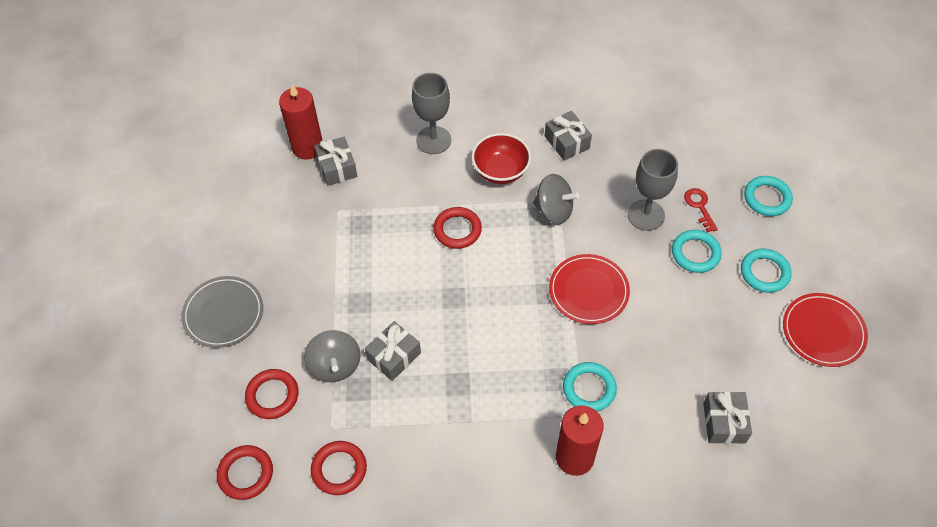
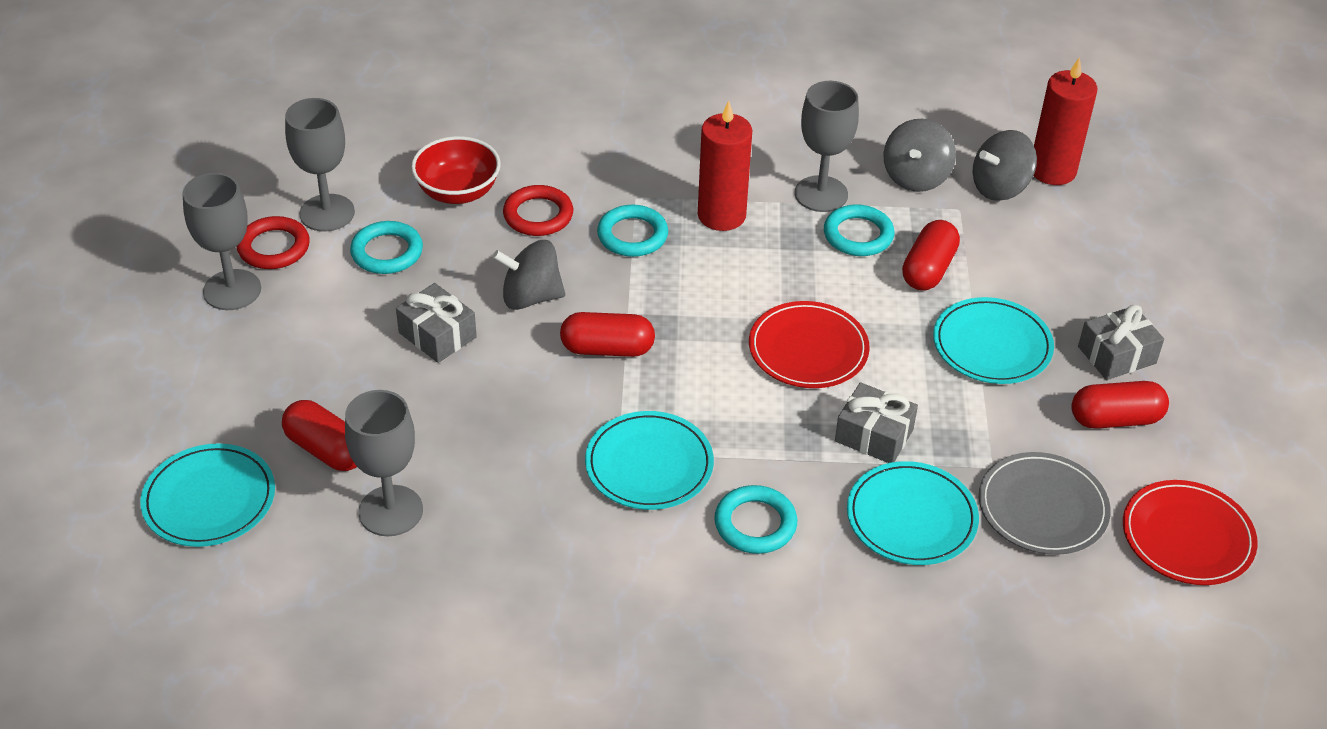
grey gift: [314,137,357,186] [365,321,421,381] [545,111,592,161] [703,392,752,444] = 4 -> [396,283,477,363] [835,382,918,463] [1078,305,1164,380] = 3
grey goblet: [412,73,451,154] [628,149,678,231] = 2 -> [182,173,261,310] [285,98,355,232] [345,390,423,536] [795,81,859,212] = 4
grey spinning top: [304,330,361,382] [533,174,579,224] = 2 -> [493,240,565,310] [883,119,956,192] [973,130,1037,201] = 3
red capsule: none = 0 -> [282,400,357,471] [560,312,655,357] [902,220,960,291] [1072,381,1169,429] = 4
red key: [684,188,718,232] = 1 -> none = 0
red ring: [217,445,273,500] [245,369,299,419] [311,441,367,495] [433,207,482,249] = 4 -> [236,216,310,269] [503,185,573,236] = 2
turquoise plate: none = 0 -> [140,443,275,547] [585,411,714,510] [847,461,979,565] [933,297,1054,384] = 4

